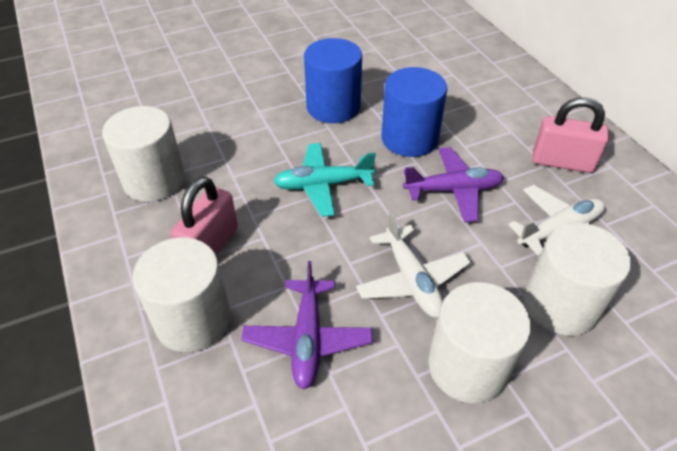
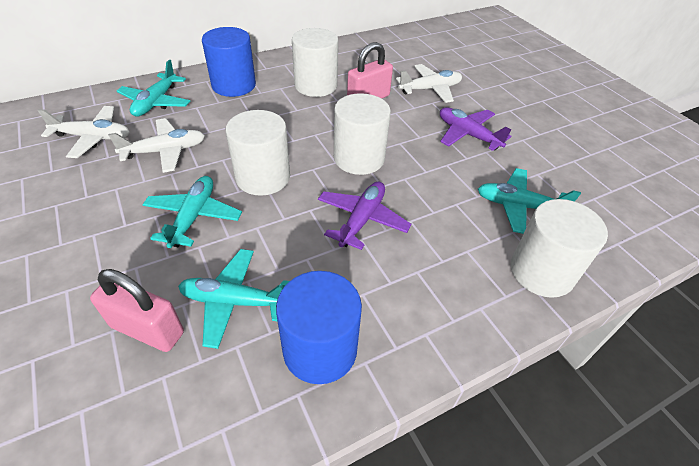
turquoise plane: [273,143,376,217] = 1 -> [117,60,191,117] [142,176,242,248] [178,249,290,349] [478,168,581,234] = 4
white plane: [356,211,471,318] [509,185,605,256] = 2 -> [37,106,129,158] [108,118,205,173] [396,64,462,103] = 3

